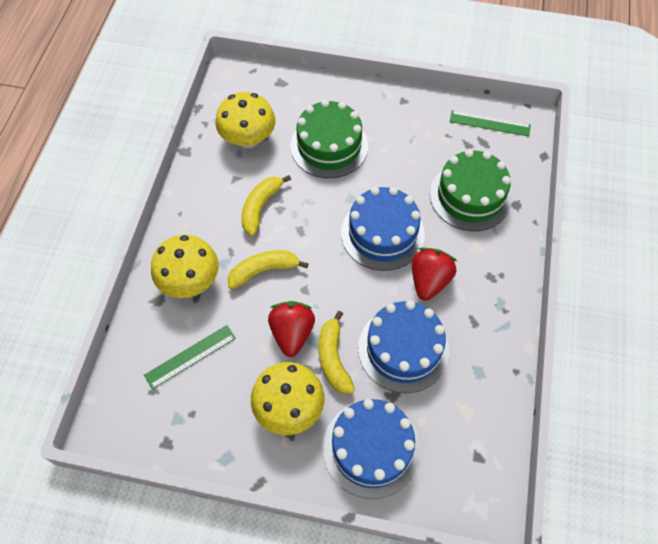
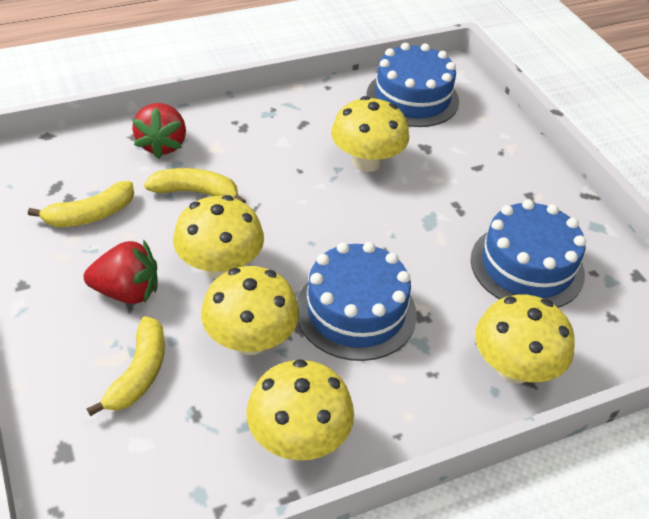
green cake: [290,100,368,178] [430,149,512,231] = 2 -> none = 0
green ruler: [144,325,236,389] [450,110,531,136] = 2 -> none = 0
yellow mushroom: [151,235,219,298] [215,92,276,148] [251,362,325,435] = 3 -> [173,195,264,279] [201,266,299,355] [246,359,354,460] [331,96,409,172] [475,294,575,384] = 5

